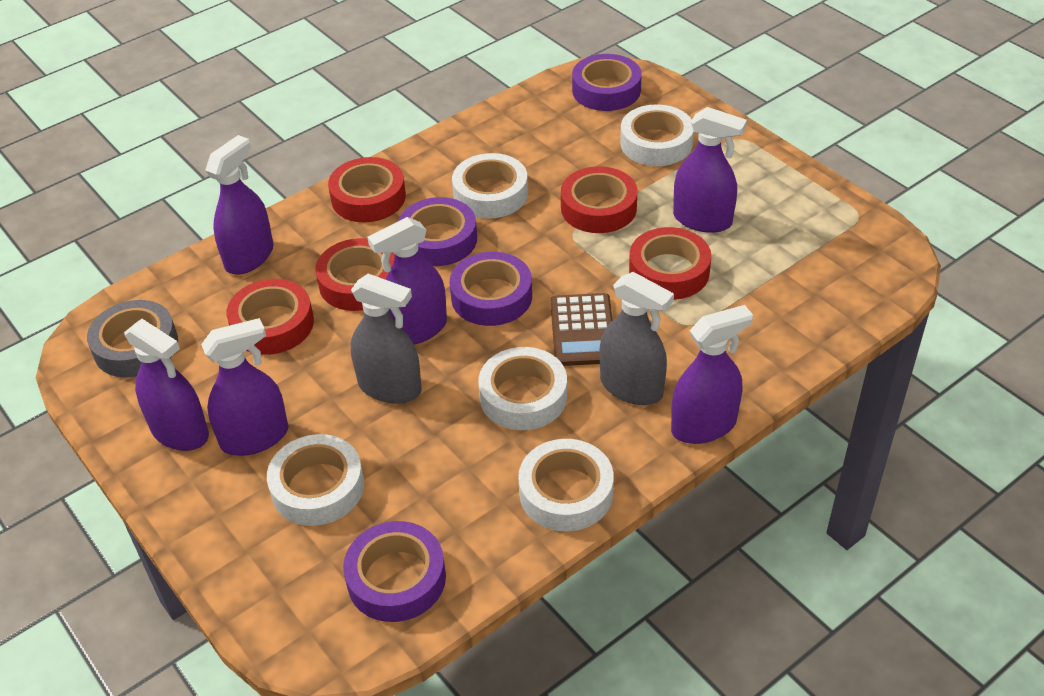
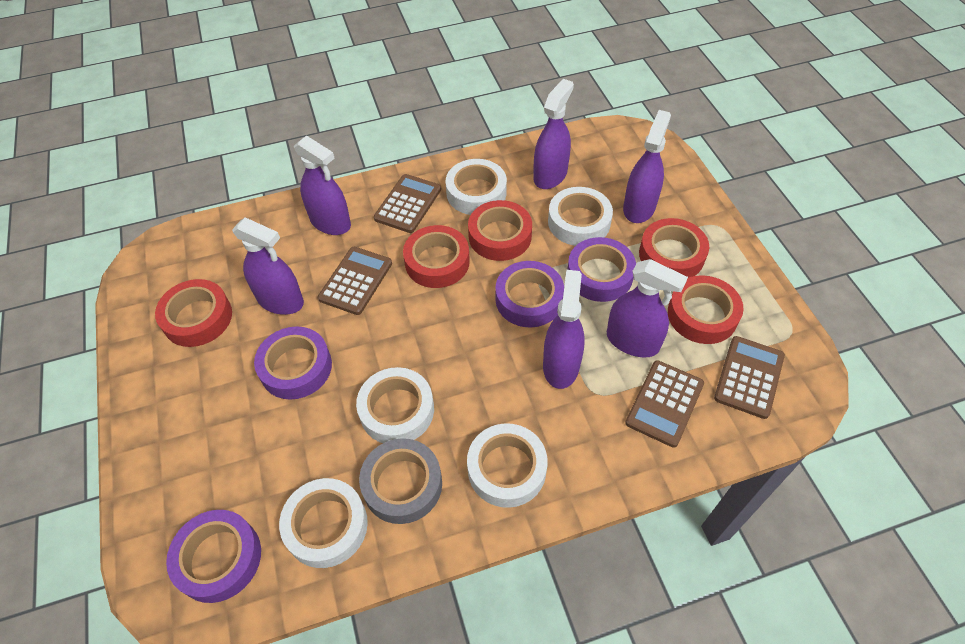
brown calculator: [550,293,613,366] = 1 -> [318,247,392,315] [374,174,441,233] [625,360,704,448] [714,336,785,419] = 4
grey spray bottle: [351,274,422,404] [600,272,674,405] = 2 -> none = 0

